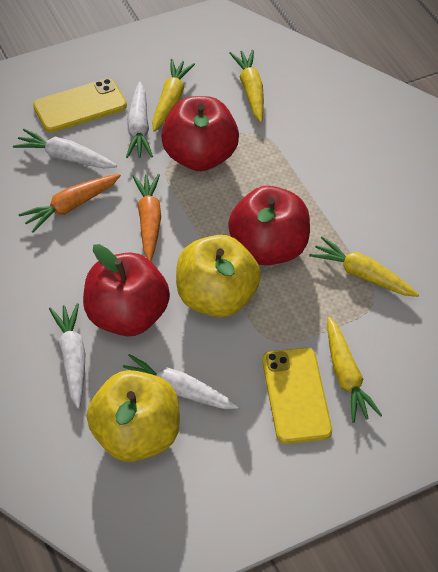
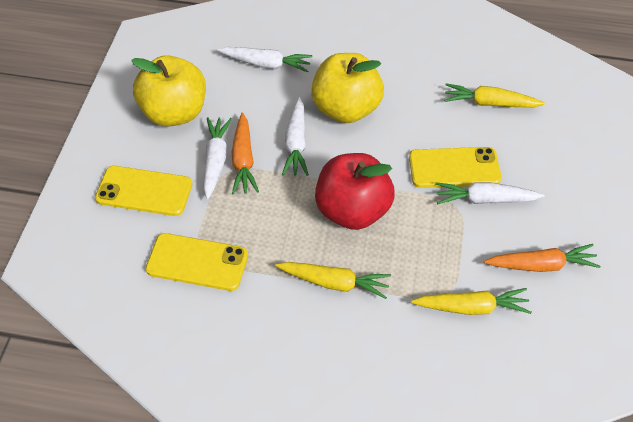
red apple: [83,244,170,336] [161,96,239,171] [228,186,310,265] = 3 -> [315,153,395,230] = 1
yellow carrot: [152,59,195,132] [230,50,264,123] [309,237,419,297] [327,317,382,423] = 4 -> [275,262,391,299] [411,288,532,315] [444,83,545,108] = 3
yellow phone: [33,78,127,132] [262,348,332,444] = 2 -> [95,166,192,216] [146,233,248,291] [409,147,501,188] = 3

